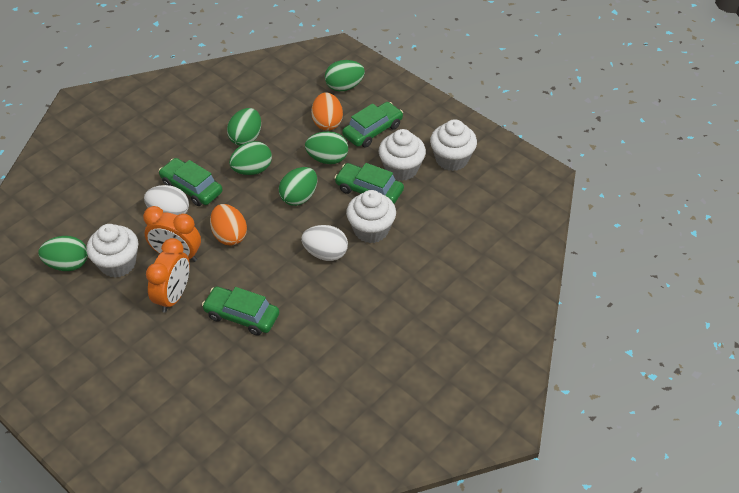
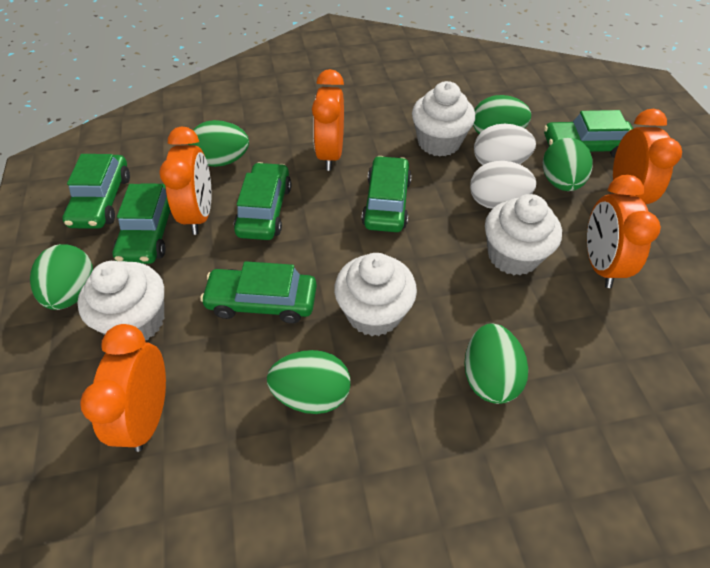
green car: [159,158,223,206] [202,287,279,336] [334,163,404,204] [342,102,403,148] = 4 -> [62,154,130,229] [113,183,172,264] [200,261,317,324] [234,162,291,240] [362,156,412,232] [544,110,633,158] = 6
orange clock: [143,206,201,262] [146,238,190,313] = 2 -> [80,324,166,452] [159,126,212,235] [312,69,344,171] [587,175,661,288] [613,109,682,204] = 5
orange egg: [210,204,247,246] [311,92,343,131] = 2 -> none = 0

